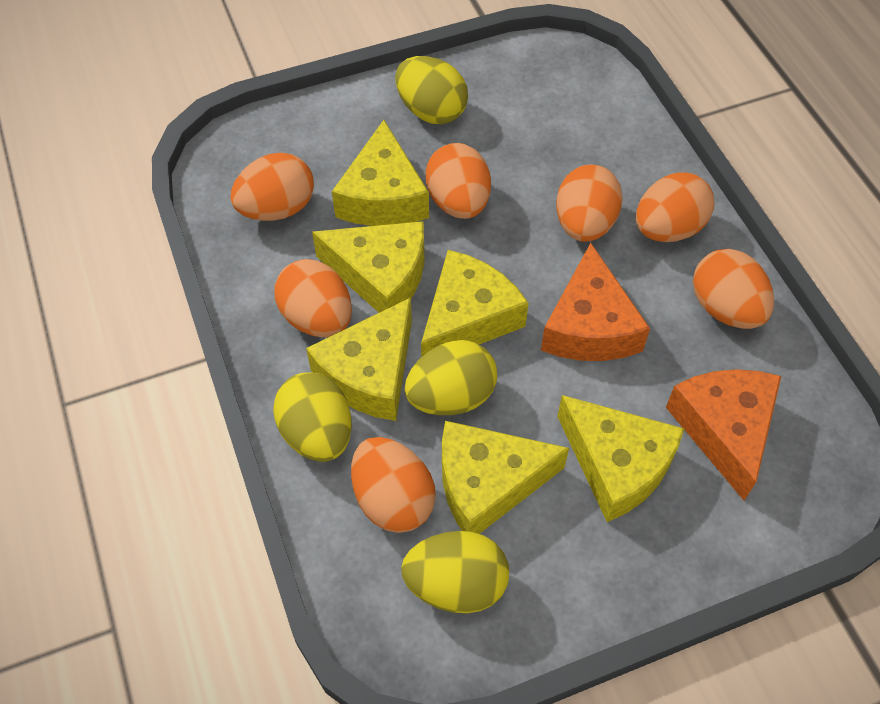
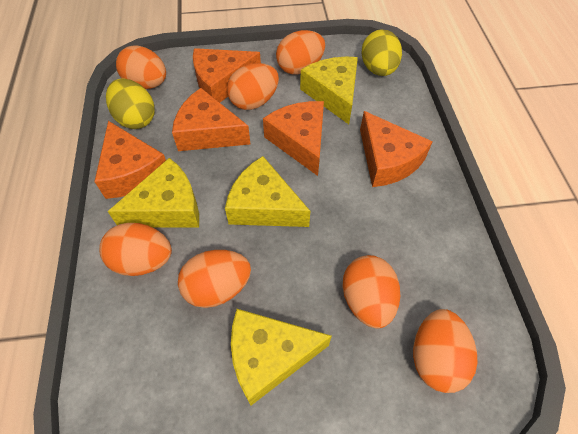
orange cheese: [541,243,650,361] [666,369,781,501] = 2 -> [94,121,166,199] [172,88,250,151] [193,48,261,102] [263,101,324,176] [360,111,433,187] = 5
yellow cheese: [306,298,412,421] [312,221,425,313] [332,120,429,226] [421,250,529,357] [442,421,569,534] [557,395,684,522] = 6 -> [108,158,199,227] [225,156,310,227] [231,309,332,405] [300,57,358,124] = 4
yellow egg: [273,372,352,462] [395,56,468,124] [401,531,509,613] [405,340,497,415] = 4 -> [106,78,155,129] [361,29,402,76] = 2

